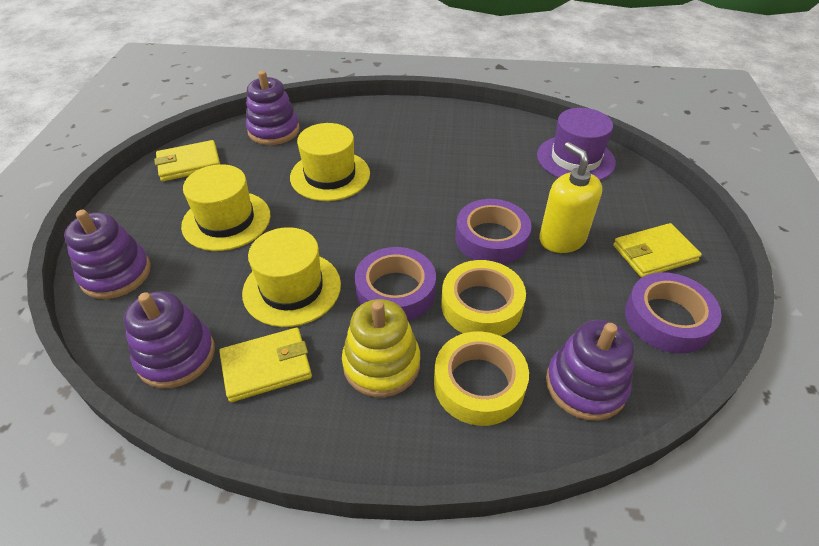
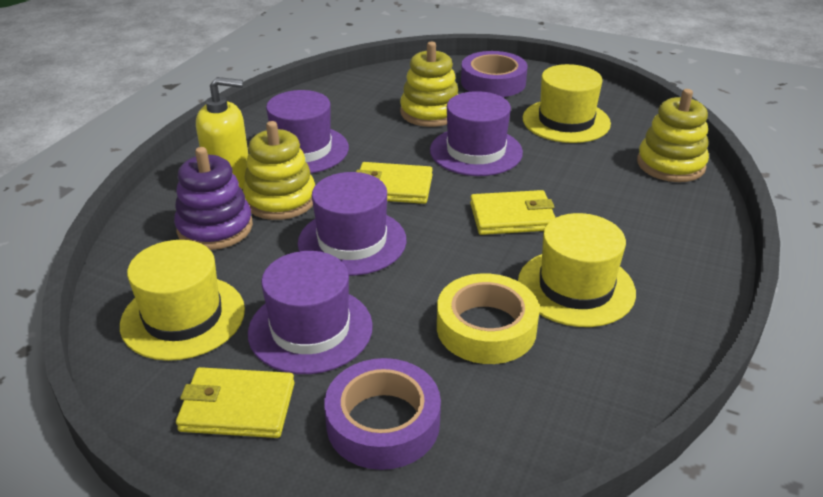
purple hat: [537,108,616,180] = 1 -> [248,251,373,374] [266,90,349,173] [298,172,406,276] [430,91,523,176] = 4
purple stacking toy: [64,210,151,299] [124,291,215,388] [246,71,300,145] [546,320,634,421] = 4 -> [174,147,253,250] = 1
purple tape: [355,247,436,321] [455,199,532,264] [625,272,722,354] = 3 -> [324,358,441,470] [461,51,527,97] = 2
yellow stacking toy: [342,299,420,397] = 1 -> [243,121,315,220] [400,42,458,127] [637,89,709,182] = 3
yellow tape: [434,331,529,426] [441,260,526,336] = 2 -> [437,273,540,364] = 1

